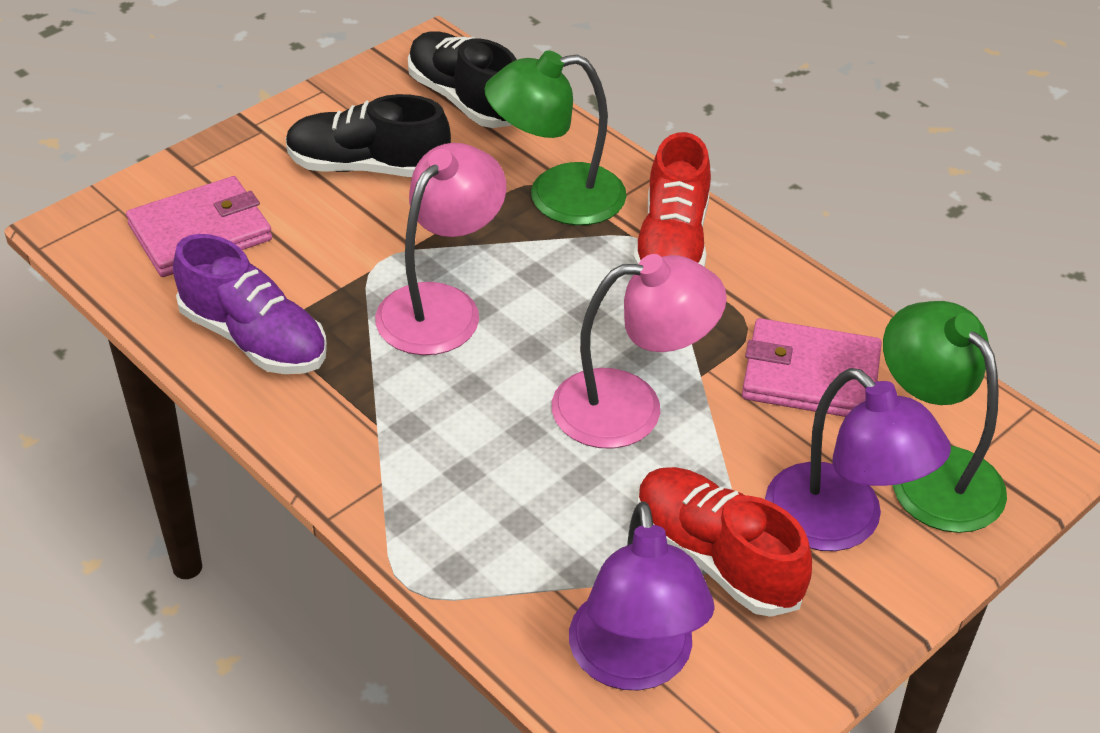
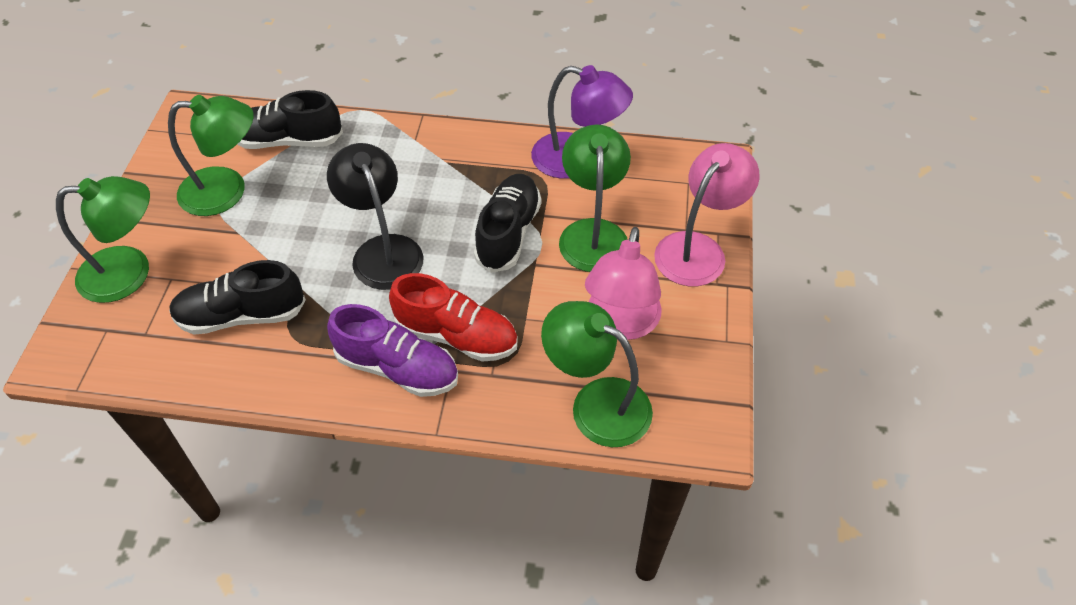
black lamp: none = 0 -> [327,143,423,290] = 1
black shoe: [285,94,451,177] [408,31,517,128] = 2 -> [169,260,306,335] [237,90,343,149] [474,174,541,273] = 3
green lamp: [484,50,627,225] [883,301,1007,533] = 2 -> [56,176,150,303] [168,95,254,216] [541,301,653,447] [559,124,631,272] = 4
pink wallet: [126,176,272,277] [742,318,882,417] = 2 -> none = 0
purple lamp: [569,501,714,690] [765,368,951,551] = 2 -> [531,65,633,179] = 1
red shoe: [633,132,711,267] [638,467,812,617] = 2 -> [389,273,518,362] = 1

